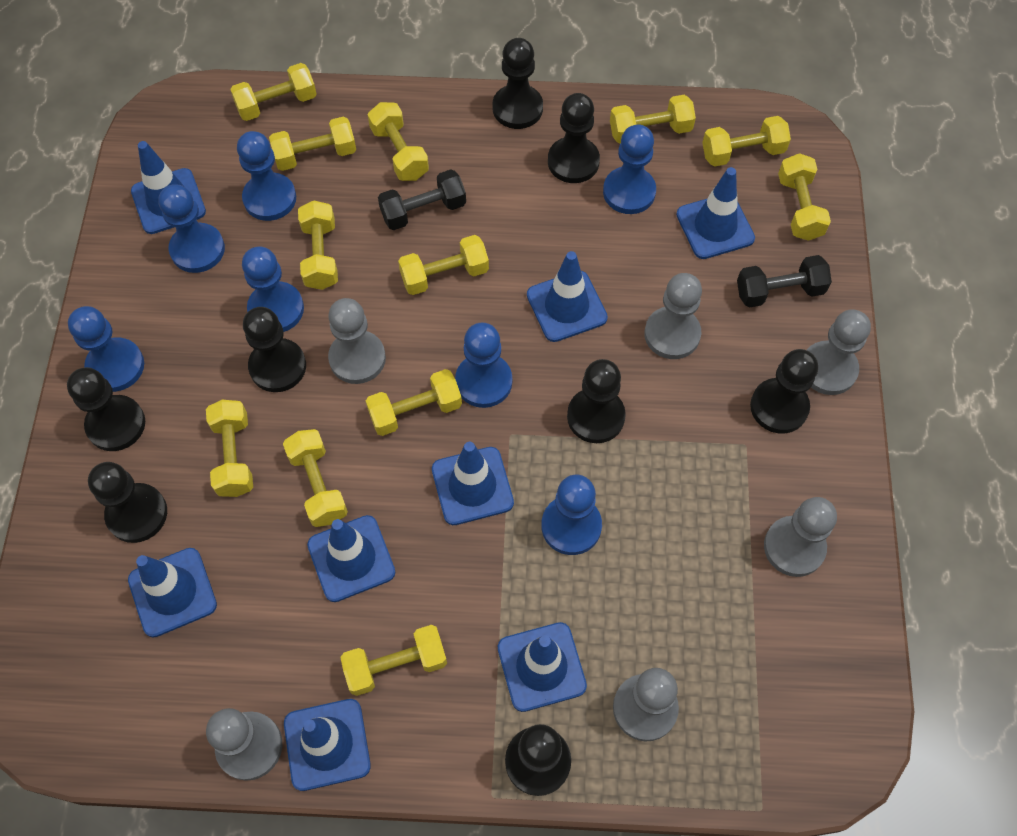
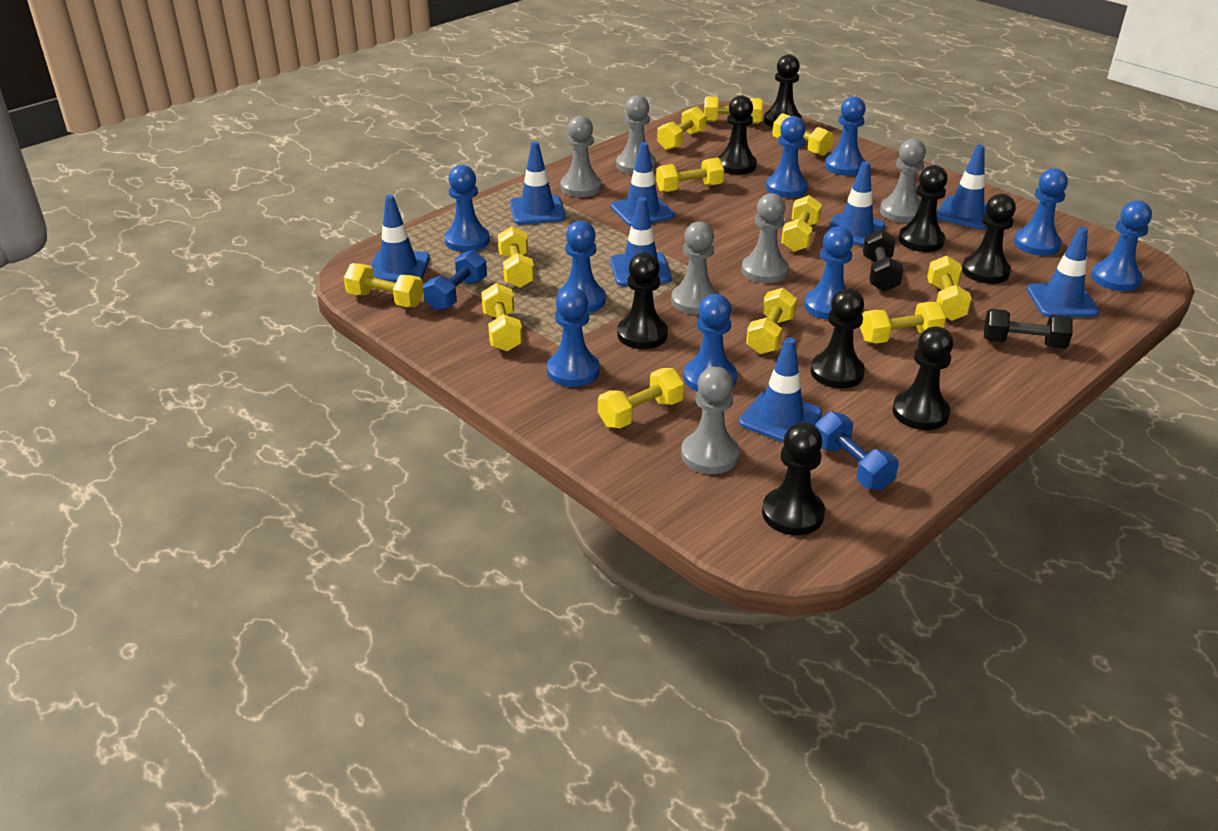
blue dumbbell: none = 0 -> [423,250,487,311] [815,411,899,490] = 2
blue pawn: [68,306,144,392] [159,184,225,273] [237,131,296,221] [242,247,304,332] [455,322,512,408] [541,475,602,555] [603,124,656,214] = 7 -> [445,165,490,252] [547,287,600,387] [557,221,606,313] [684,294,737,391] [766,116,808,198] [804,227,853,320] [825,96,866,176] [1014,168,1068,256] [1091,201,1152,291] = 9

